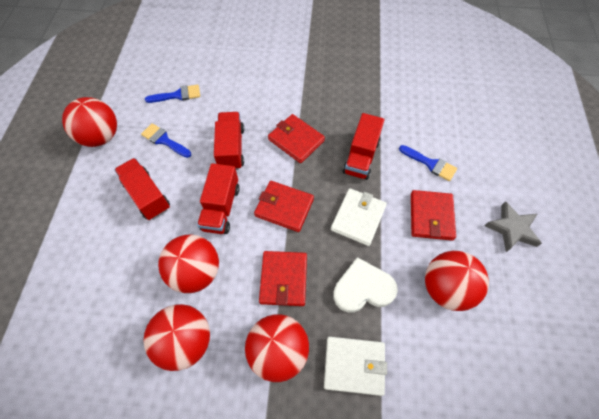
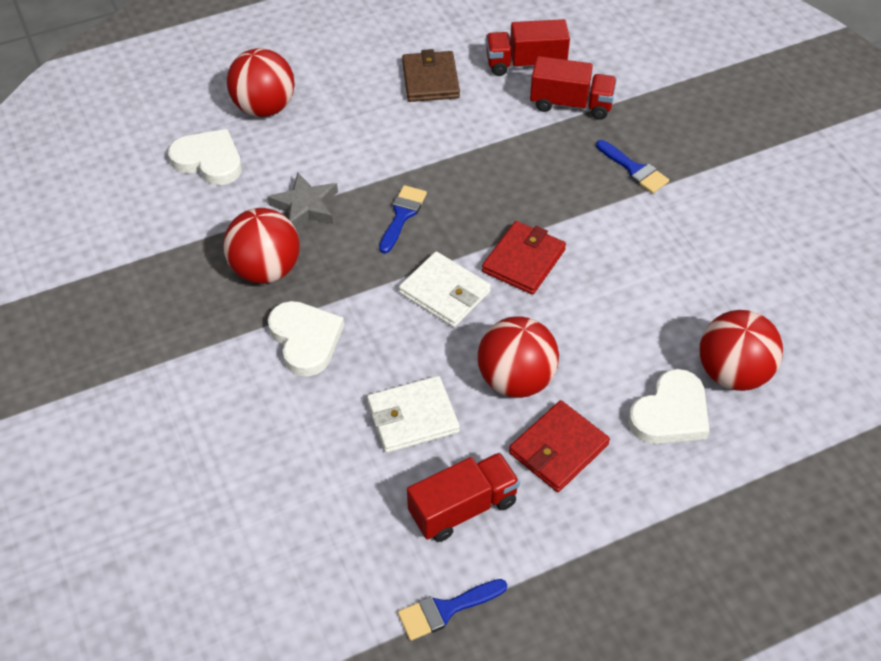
brown wallet: none = 0 -> [402,49,460,102] = 1
red ball: [62,97,117,147] [143,304,210,371] [158,234,219,293] [245,314,309,382] [425,251,489,311] = 5 -> [223,208,300,284] [227,48,295,117] [478,316,559,398] [700,310,783,391] = 4
red truck: [115,158,170,220] [197,163,240,234] [214,112,244,170] [343,113,384,180] = 4 -> [407,452,520,542] [486,19,570,76] [530,56,617,120] = 3
red wallet: [254,181,314,232] [259,251,307,306] [268,114,325,163] [411,190,456,240] = 4 -> [482,221,566,295] [509,400,610,492] = 2
white heart: [333,257,398,313] = 1 -> [168,129,242,185] [268,301,344,377] [628,369,710,444] = 3

